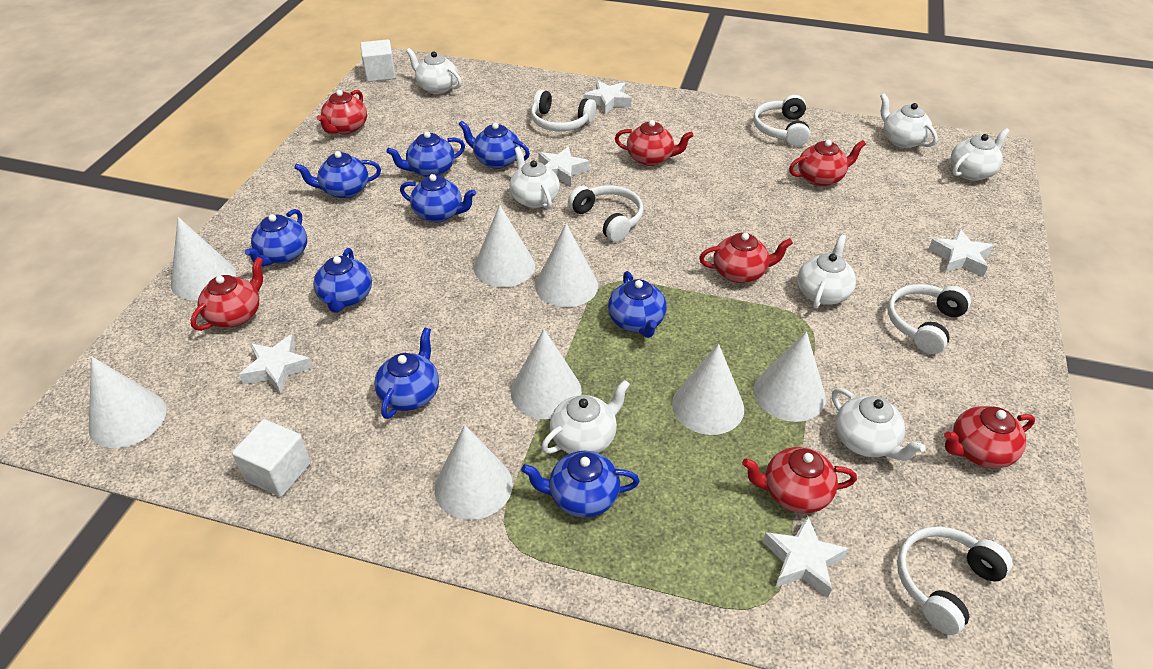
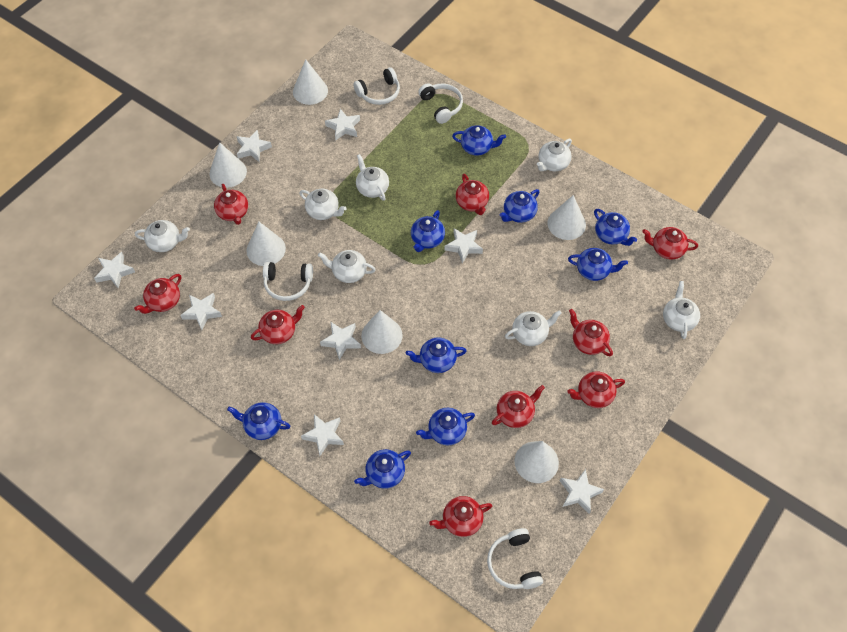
red teapot: [191,257,264,331] [317,90,367,134] [615,120,694,166] [699,233,793,283] [742,447,857,513] [789,140,866,187] [944,406,1035,468] = 7 -> [134,274,181,314] [214,184,248,225] [251,305,305,344] [429,496,492,537] [456,174,489,215] [492,385,545,428] [567,371,625,408] [569,309,613,356] [642,227,698,260] = 9
white cone: [89,356,166,448] [171,217,236,300] [434,425,513,520] [474,205,535,287] [511,329,582,419] [535,224,598,307] [672,344,744,435] [754,331,826,422] = 8 -> [210,142,247,188] [247,222,286,266] [293,59,328,105] [361,310,403,354] [515,441,559,483] [547,195,586,240] = 6
white cube: [232,419,311,497] [360,39,396,82] = 2 -> none = 0
white headphones: [531,90,596,131] [568,185,643,242] [753,95,810,146] [888,284,971,354] [897,526,1013,635] = 5 -> [263,262,313,301] [353,67,400,105] [418,83,463,124] [487,528,543,589] = 4
white star: [239,334,313,394] [538,146,589,186] [584,80,632,114] [763,516,849,597] [929,229,994,277] = 5 -> [94,252,135,289] [180,293,222,330] [236,130,272,162] [301,414,344,456] [320,322,361,360] [325,109,360,140] [444,228,483,263] [560,469,604,514] = 8

